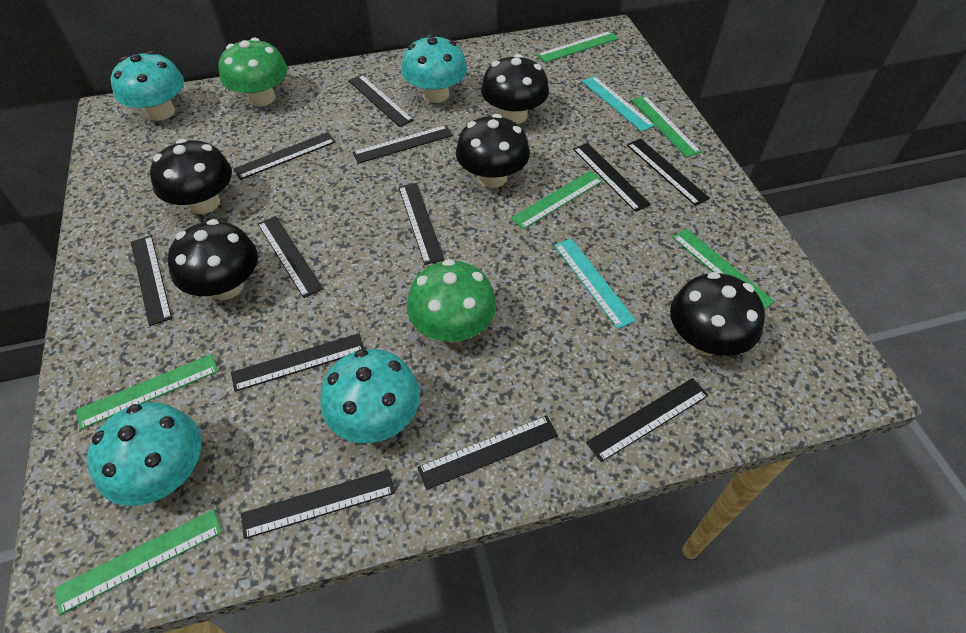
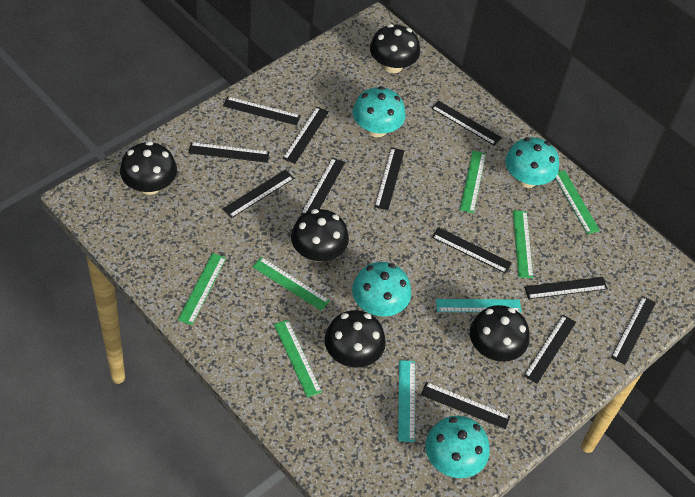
green mushroom: [219,37,287,107] [407,259,497,343] = 2 -> none = 0

